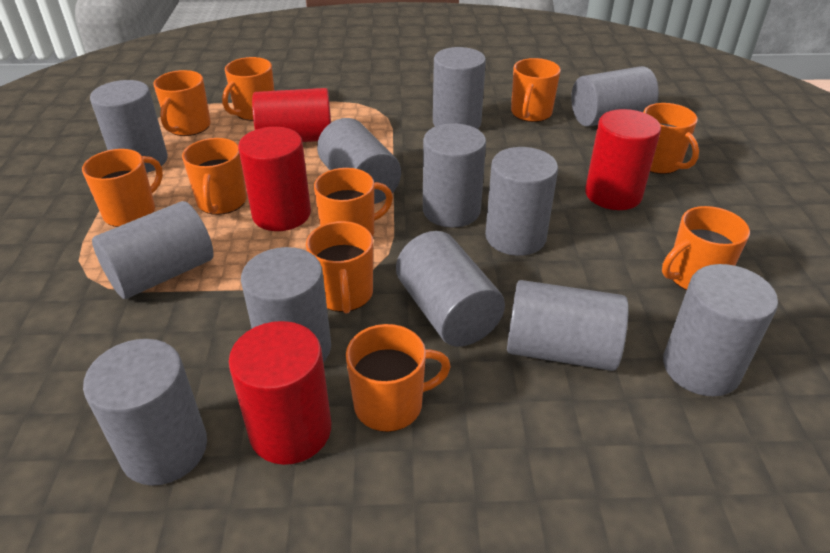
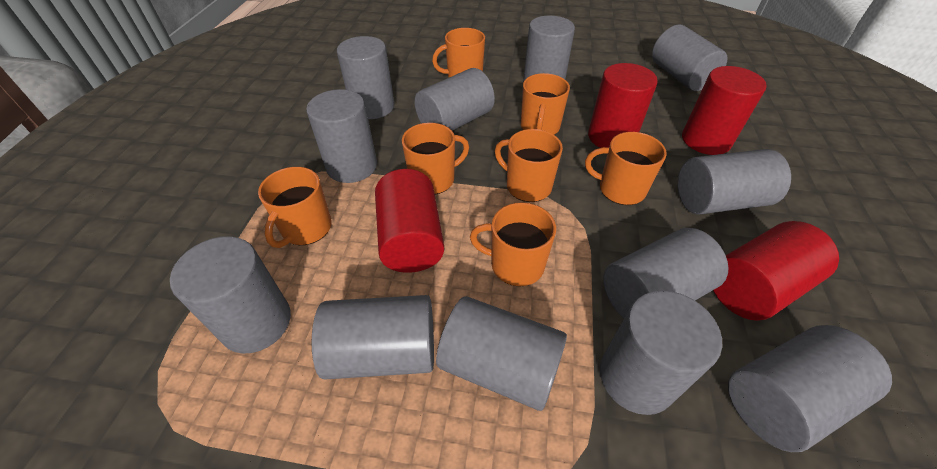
orange mug: [82,149,163,227] [154,70,211,136] [182,138,247,215] [222,57,274,121] [306,221,373,314] [314,168,393,237] [346,324,451,432] [511,58,561,122] [643,103,699,174] [662,206,750,290] = 10 -> [258,167,332,248] [402,123,469,195] [432,28,485,77] [470,202,556,286] [495,129,563,202] [521,73,570,135] [585,132,667,205] = 7

